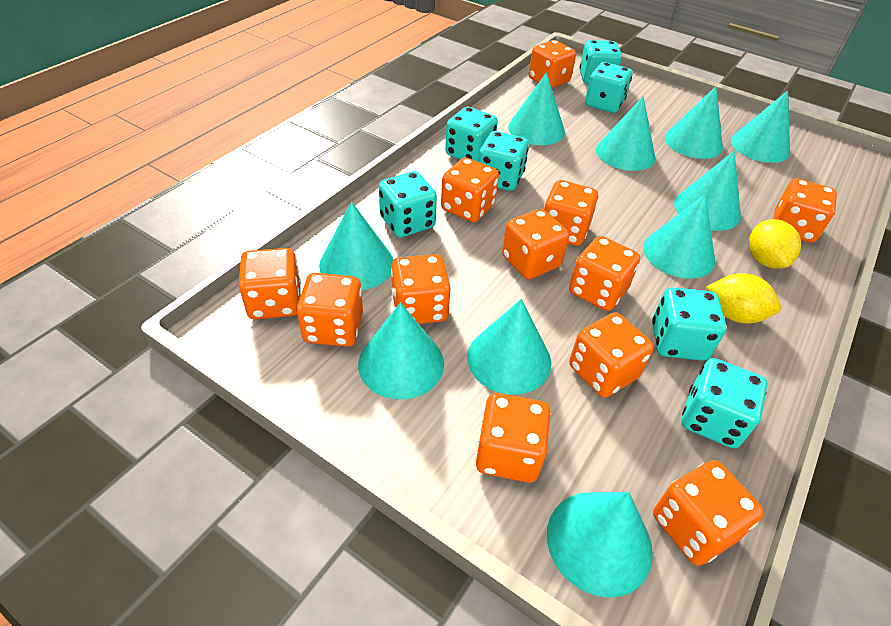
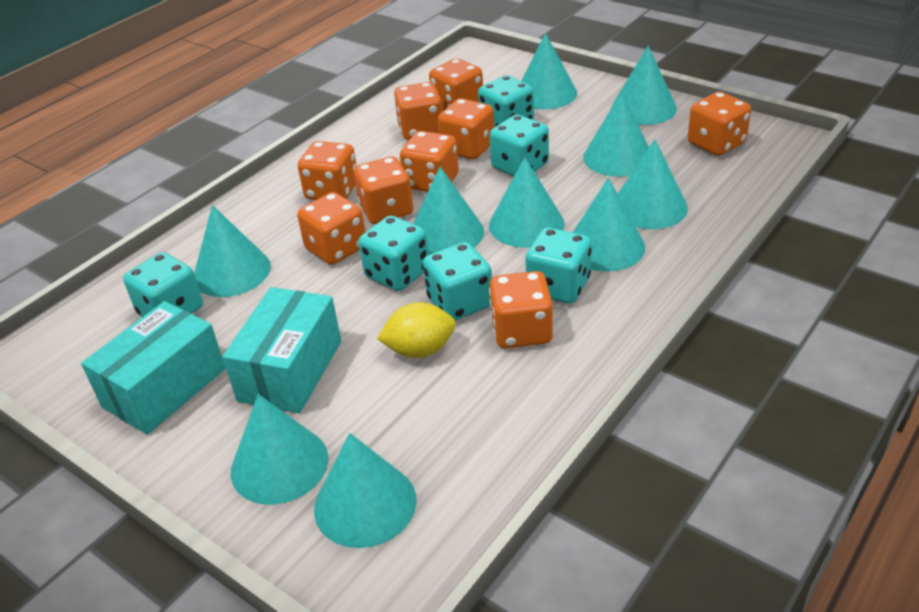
orange dice: [238,248,301,319] [297,273,363,347] [391,254,451,324] [441,157,499,223] [476,393,551,483] [502,209,569,279] [529,40,576,88] [544,180,598,246] [569,236,640,311] [569,312,654,398] [653,460,764,566] [773,178,837,243] = 12 -> [297,192,365,265] [298,141,357,200] [354,157,413,224] [394,82,443,140] [400,131,459,192] [429,58,483,111] [438,98,494,160] [489,271,553,348] [688,92,751,156] = 9
turquoise box: none = 0 -> [81,301,226,435] [222,287,341,413] = 2
turquoise dice: [379,171,437,238] [445,107,498,161] [478,131,529,191] [580,40,622,84] [585,62,633,113] [652,287,727,361] [682,358,768,448] = 7 -> [123,252,203,317] [359,216,429,291] [423,242,492,321] [478,75,534,127] [489,114,549,176] [525,228,592,304] = 6
yellow lemon: [706,273,781,324] [749,219,801,269] = 2 -> [377,302,456,358] = 1

